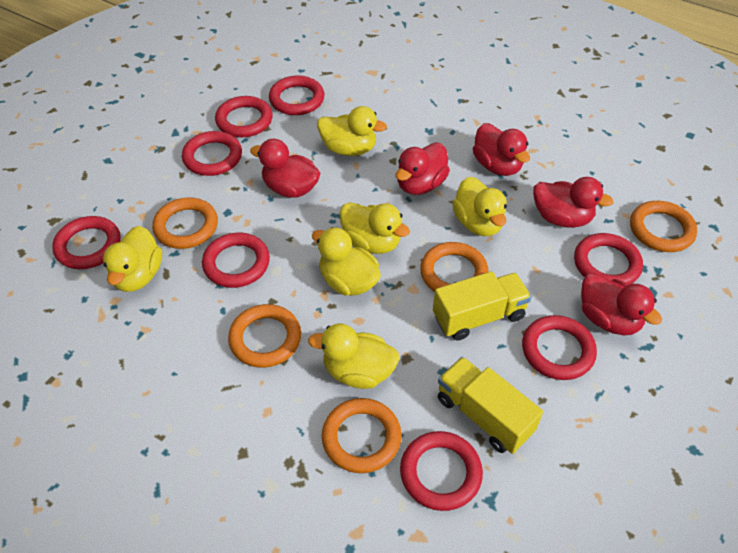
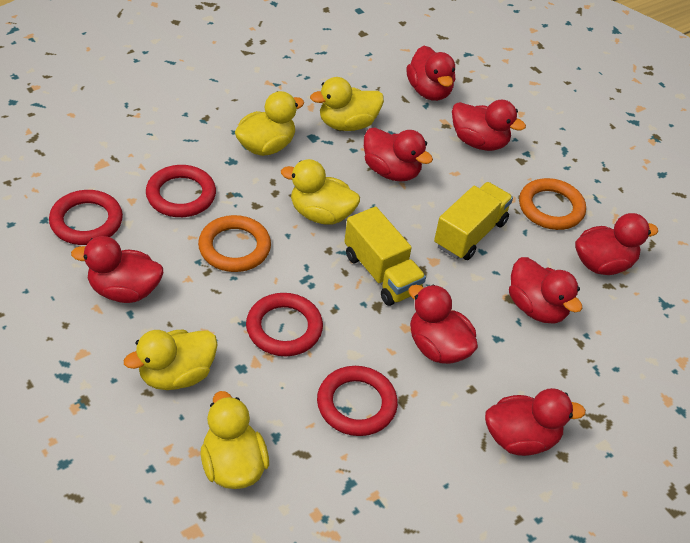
orange ring: [152,197,218,249] [228,304,301,368] [322,398,402,473] [420,242,489,292] [630,201,697,252] = 5 -> [198,215,271,272] [519,178,586,230] = 2
red duck: [250,139,321,198] [396,143,450,195] [473,123,530,176] [533,177,614,228] [581,273,662,335] = 5 -> [71,236,163,303] [364,128,433,182] [406,46,455,101] [408,285,478,364] [452,100,526,151] [485,388,586,456] [509,257,582,324] [575,213,658,275] = 8
red ring: [52,216,121,269] [182,131,242,176] [202,233,270,288] [215,96,273,137] [269,76,325,115] [400,431,483,511] [522,315,597,380] [574,233,643,285] = 8 -> [49,190,123,245] [146,165,216,217] [246,293,323,356] [317,366,398,436] = 4
yellow duck: [103,226,162,292] [308,324,400,389] [312,227,381,296] [317,106,387,156] [340,202,410,254] [452,177,507,236] = 6 -> [124,330,218,390] [201,391,269,489] [235,91,304,156] [281,159,360,225] [310,77,384,131] = 5

